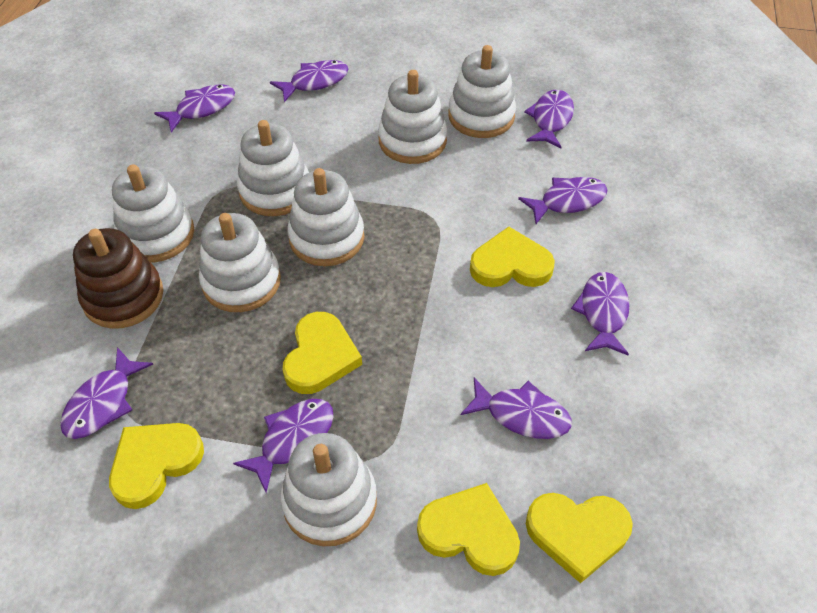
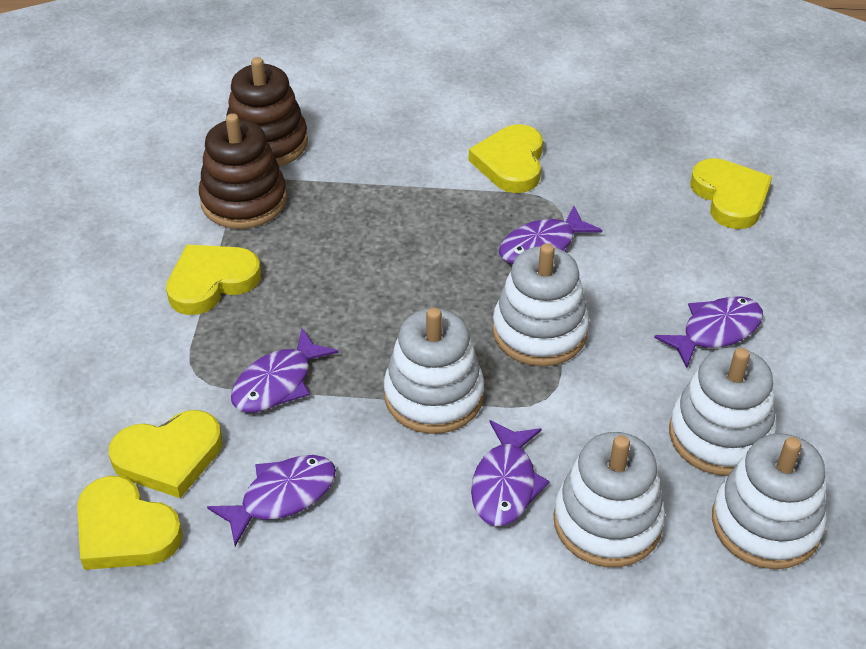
brown stacking toy: [73,228,163,329] = 1 -> [199,113,287,229] [226,57,308,167] = 2
purple fish: [60,347,153,439] [154,84,235,133] [233,399,334,493] [270,60,348,102] [461,378,572,439] [518,177,607,224] [524,90,574,148] [571,272,630,355] = 8 -> [207,455,336,546] [231,328,339,412] [471,420,550,526] [499,206,602,264] [654,296,763,368] = 5
white stacking toy: [112,165,194,262] [199,213,281,312] [237,120,309,216] [280,433,377,546] [287,168,365,266] [378,70,447,164] [448,45,516,138] = 7 -> [384,307,484,434] [492,243,589,366] [554,432,665,567] [669,347,776,476] [712,433,826,569] = 5

